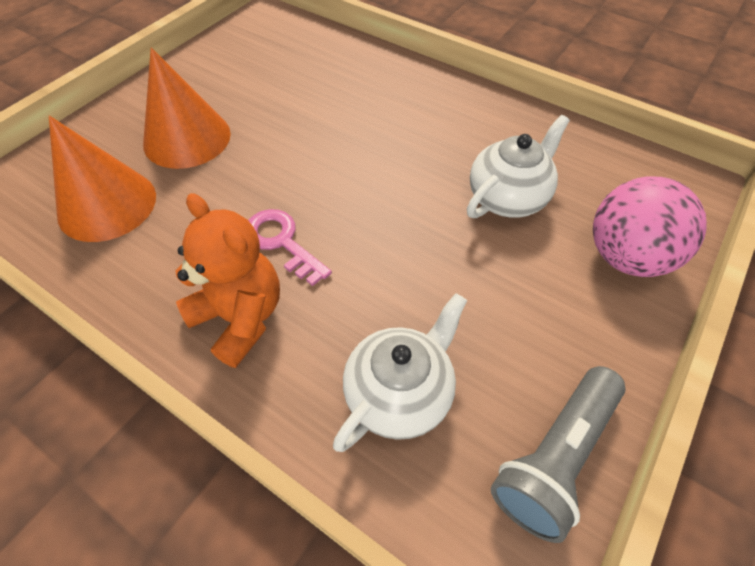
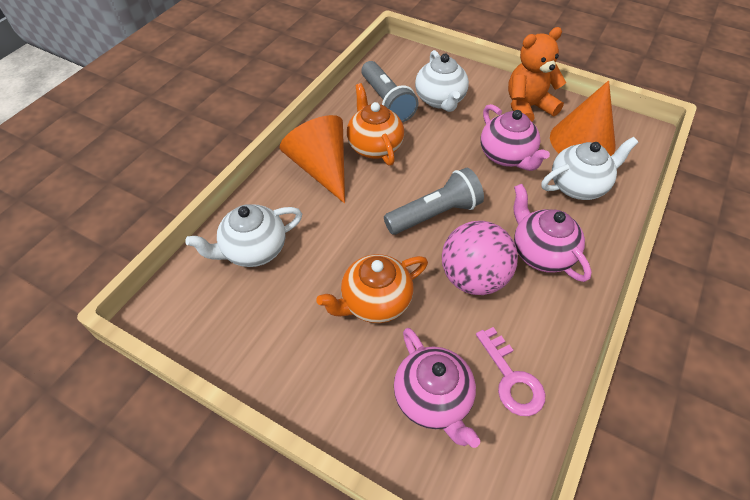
grey flashlight: [491,366,626,543] = 1 -> [361,61,418,123] [384,168,484,235] = 2
orange teapot: none = 0 -> [316,254,428,323] [347,83,404,166] = 2
pink teapot: none = 0 -> [394,328,480,448] [481,104,550,171] [514,184,592,282] = 3
white teapot: [333,293,467,452] [467,115,570,218] = 2 -> [185,204,302,267] [415,50,469,112] [542,137,638,200] = 3

